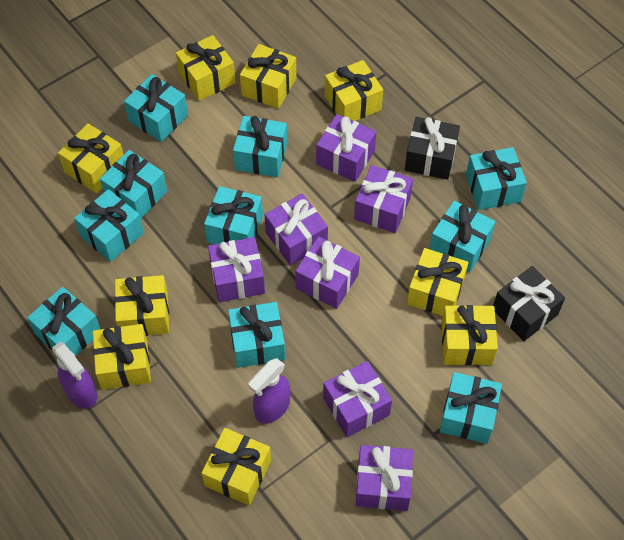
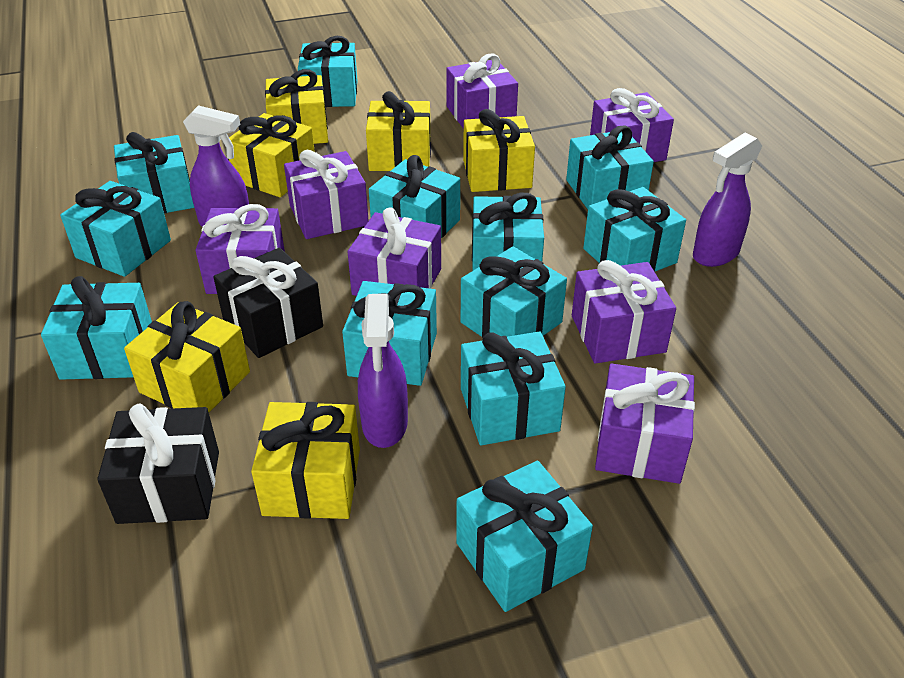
purple spray bottle: [52,342,97,409] [248,358,291,424] = 2 -> [183,105,249,227] [358,294,408,448] [693,133,762,267] = 3
turquoise gift: [27,287,101,356] [74,189,144,262] [100,150,167,219] [124,74,188,142] [204,186,263,244] [228,302,285,368] [233,116,287,177] [430,201,495,272] [440,372,502,444] [466,147,527,210] = 10 -> [41,276,152,380] [60,181,171,277] [114,132,194,214] [298,36,358,107] [342,281,437,386] [369,155,460,238] [456,461,593,612] [461,246,567,338] [461,331,566,445] [472,192,544,270] [566,125,654,209] [583,187,686,272] = 12
yellow gift: [58,123,123,193] [93,324,151,389] [115,275,169,336] [176,35,236,101] [202,428,271,506] [240,44,297,109] [325,60,383,121] [407,248,469,316] [441,305,498,365] = 9 -> [124,301,250,412] [229,113,315,197] [251,402,360,519] [265,69,328,144] [366,91,431,171] [463,109,535,192] = 6

